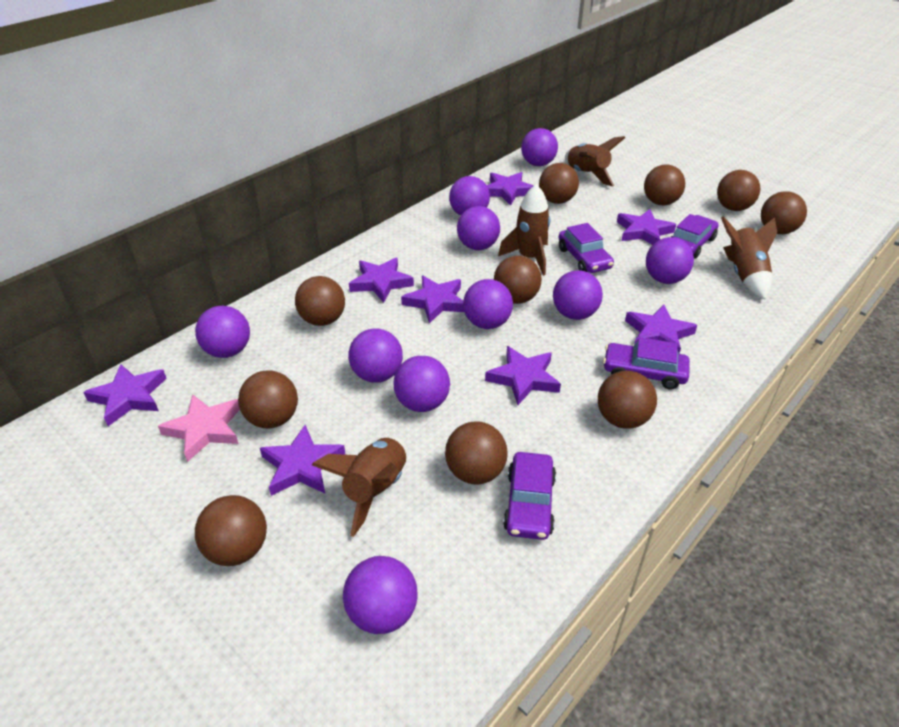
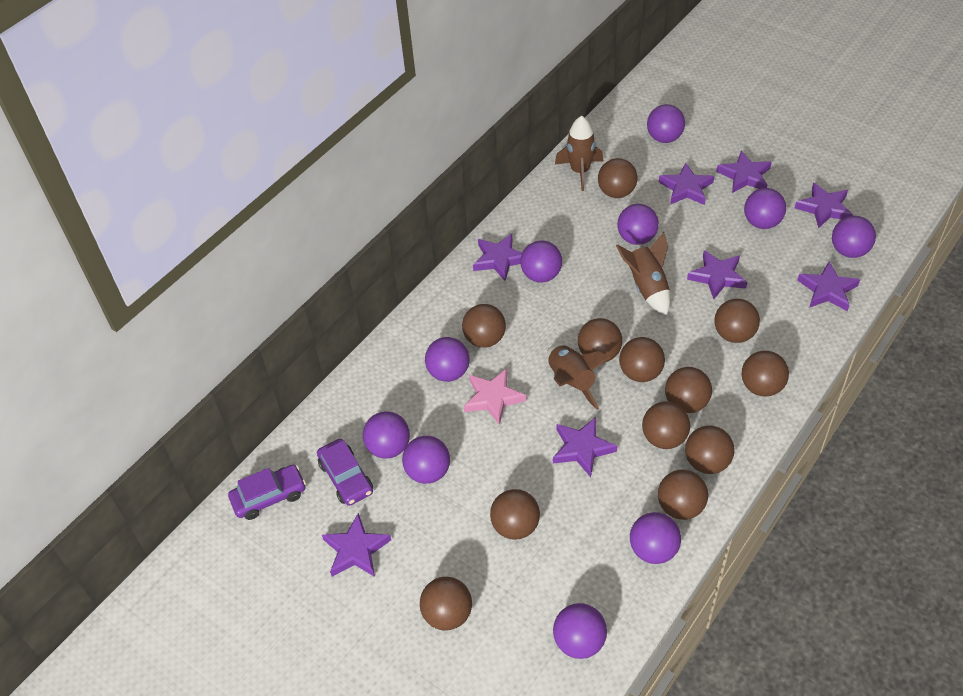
brown ball: [195,495,267,566] [238,371,298,428] [295,276,345,326] [445,421,508,484] [494,256,542,304] [539,163,579,204] [598,371,657,429] [644,165,685,205] [717,170,760,211] [761,191,807,234] = 10 -> [420,577,472,630] [462,304,506,348] [490,489,540,540] [578,318,622,362] [598,158,637,198] [619,337,665,382] [642,402,690,449] [658,470,708,520] [665,367,712,413] [685,425,734,474] [714,299,760,343] [742,351,789,397] = 12
brown rocket: [312,437,407,537] [498,184,550,276] [565,136,625,187] [721,216,777,300] = 4 -> [547,345,611,410] [555,116,604,191] [616,232,670,316] = 3
purple car: [503,452,556,540] [559,223,614,273] [603,337,690,390] [671,214,719,259] = 4 -> [228,465,306,520] [317,439,373,506] = 2

